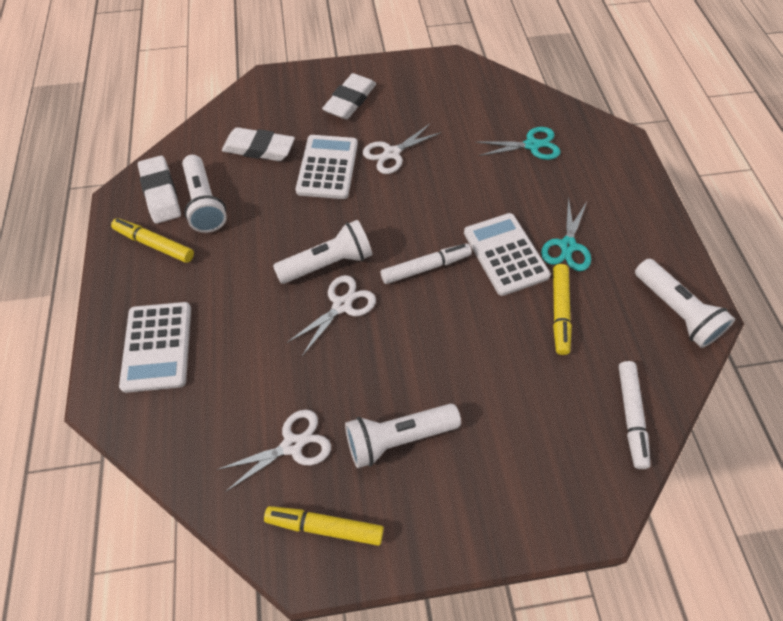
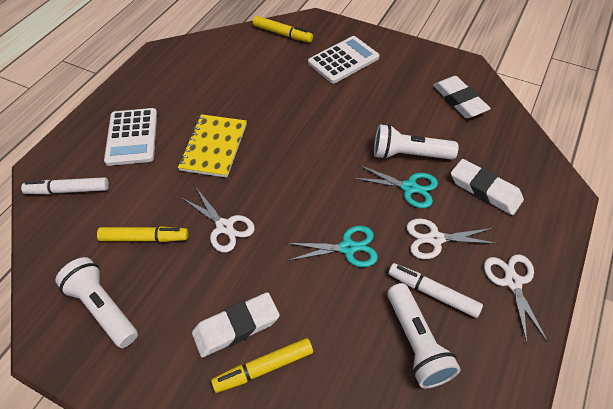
white calculator: [119,302,191,393] [296,135,358,199] [464,213,551,296] = 3 -> [104,108,157,166] [308,36,380,84] = 2
white flashlight: [182,155,227,233] [273,220,372,284] [345,403,461,468] [635,259,735,348] = 4 -> [56,257,138,348] [374,124,458,160] [387,283,461,388] = 3
yellow notebook: none = 0 -> [178,114,247,178] = 1

